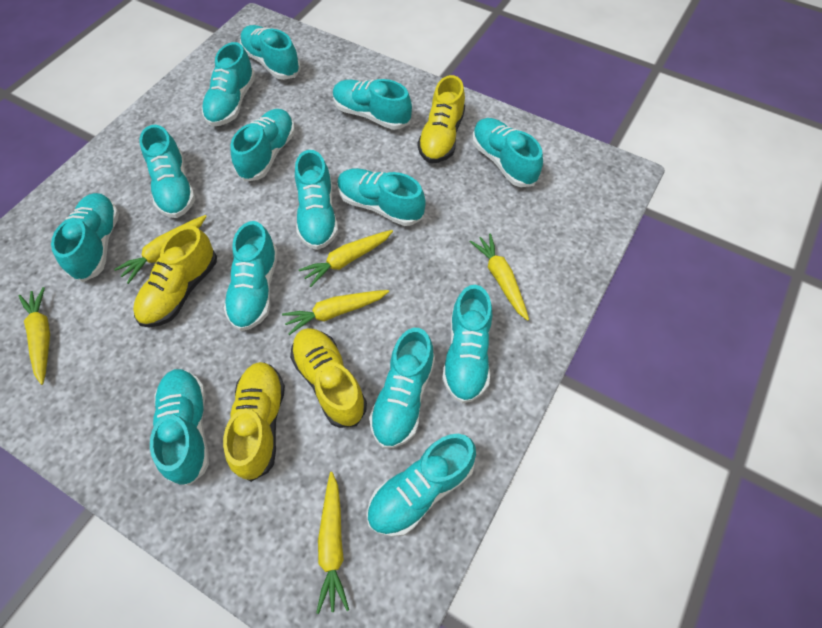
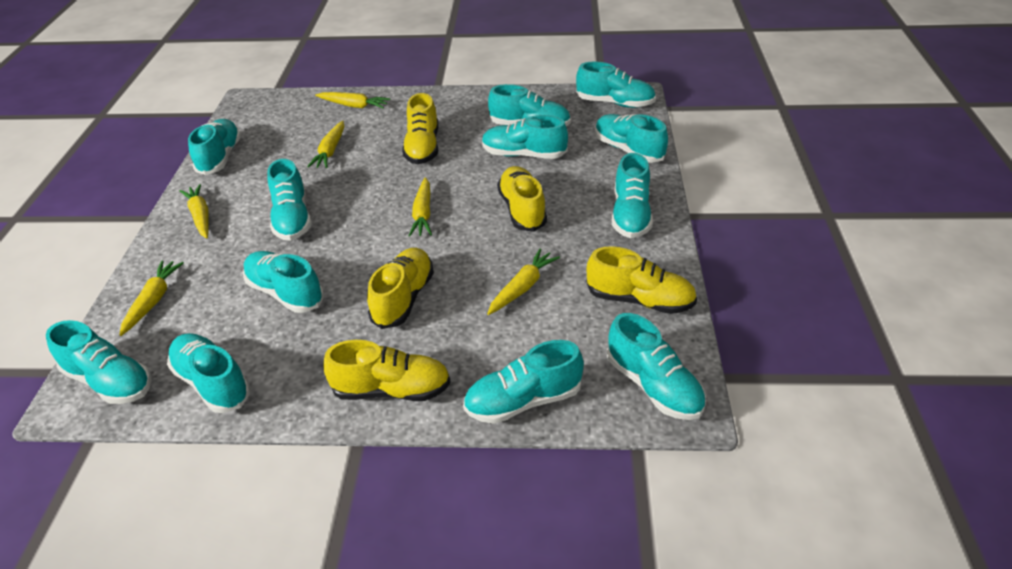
turquoise shoe: [51,193,119,282] [139,125,195,218] [150,369,209,486] [201,42,256,126] [224,221,278,331] [230,109,295,182] [240,25,301,80] [295,150,338,250] [333,79,412,130] [337,168,426,226] [366,434,476,537] [369,328,435,449] [442,285,492,404] [472,118,543,187] = 14 -> [46,320,152,404] [167,333,251,413] [188,119,241,175] [243,251,324,313] [267,159,311,241] [463,340,584,424] [482,115,568,159] [488,84,571,126] [576,61,656,108] [595,114,668,163] [607,313,706,420] [612,153,653,238] = 12
yellow shoe: [133,226,217,327] [223,362,285,482] [290,328,367,428] [418,75,465,163] = 4 -> [323,340,451,401] [367,248,434,329] [402,93,438,164] [497,166,547,232] [587,246,697,314] = 5

